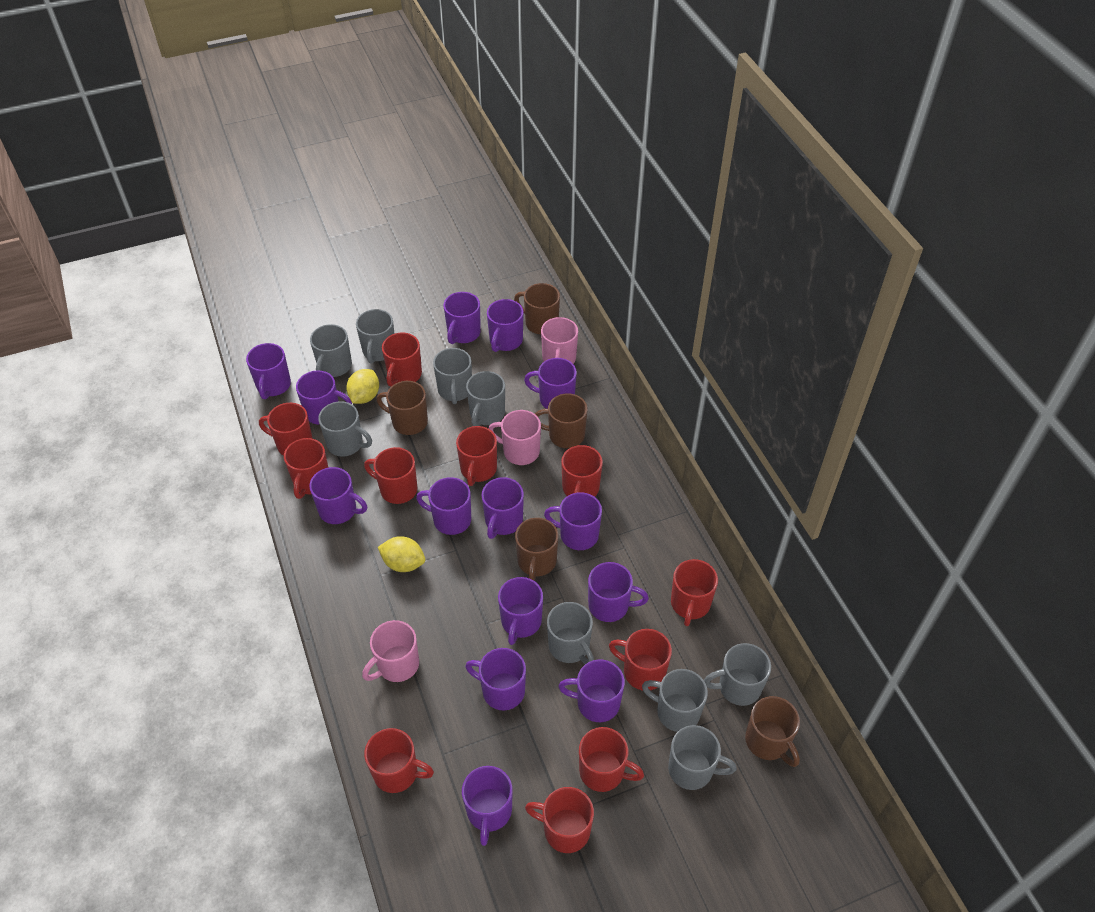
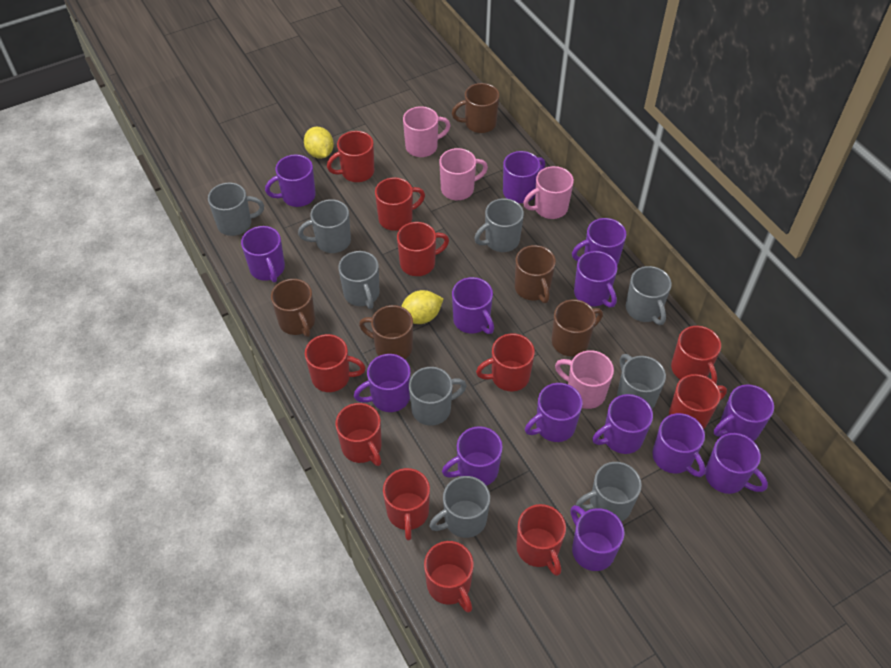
pink mug: [362,620,419,682] [488,410,541,465] [541,317,578,364] = 3 -> [403,106,451,157] [439,148,488,200] [523,166,574,219] [555,350,614,409] = 4

